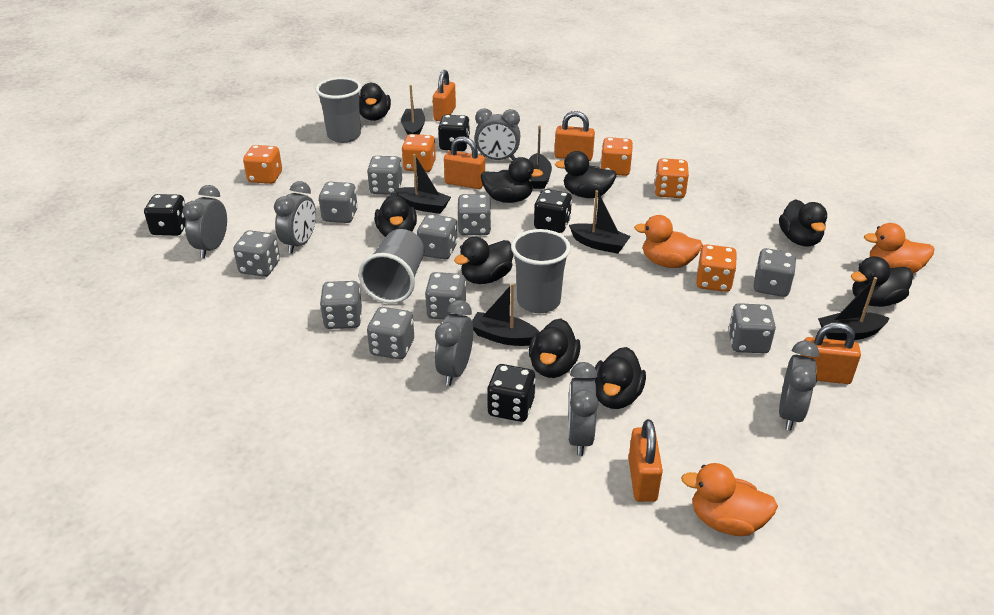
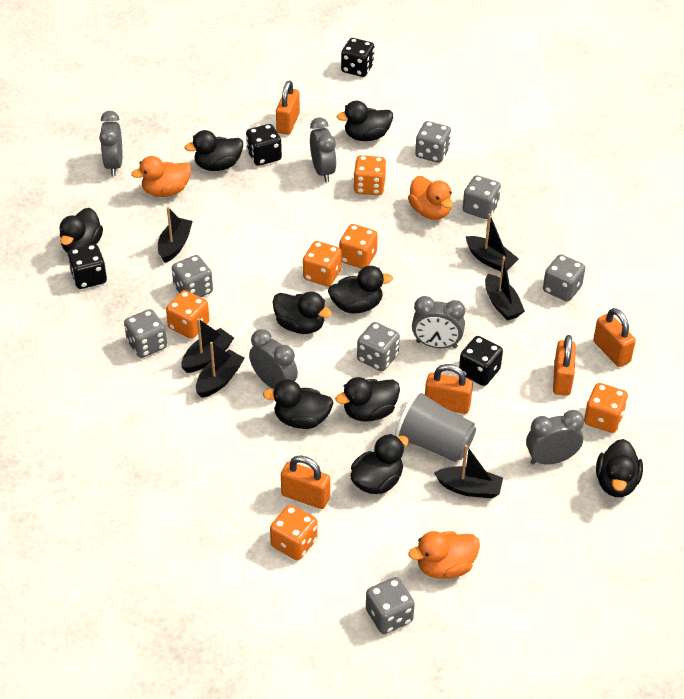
grey clock: [183,185,227,258] [274,181,316,254] [435,300,473,386] [474,108,520,160] [568,362,598,456] [779,340,819,431] = 6 -> [99,111,122,176] [249,329,298,389] [310,117,336,182] [412,296,465,348] [526,410,584,465] = 5
grey cup: [316,77,361,143] [359,229,424,304] [511,229,571,313] = 3 -> [395,390,476,462] = 1
grey dice: [233,230,280,277] [319,182,358,223] [320,281,362,329] [367,156,402,195] [367,307,414,359] [417,214,457,260] [425,272,466,320] [457,194,491,235] [728,303,776,353] [754,248,796,297] = 10 -> [124,309,167,358] [172,255,213,297] [357,322,400,371] [366,577,415,634] [415,121,451,163] [463,175,501,219] [543,254,585,302] = 7
orange dice: [243,145,282,184] [402,134,436,172] [600,137,633,176] [655,158,689,198] [696,244,737,292] = 5 -> [166,290,209,339] [270,505,318,560] [303,241,342,287] [339,224,378,269] [353,155,386,195] [584,383,628,433] = 6

